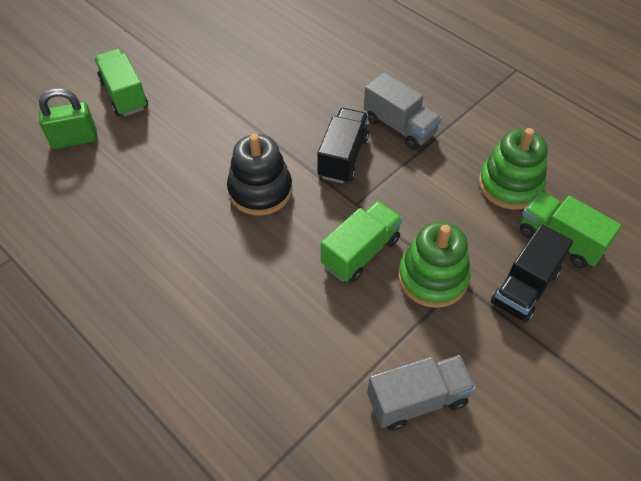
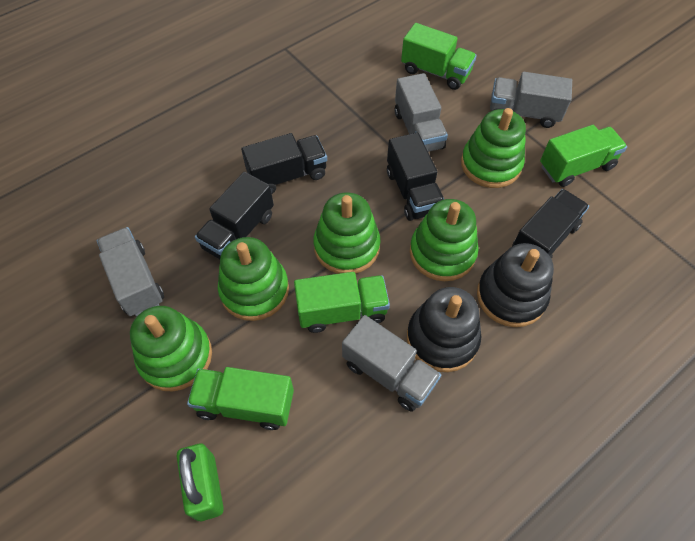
black stacking toy: [227,134,292,215] = 1 -> [407,287,481,372] [477,243,554,327] = 2
black truck: [317,108,369,184] [490,224,573,323] = 2 -> [195,172,274,259] [241,133,327,194] [387,133,444,221] [512,189,589,259] = 4
green stacking toy: [398,221,471,308] [479,128,547,210] = 2 -> [130,306,212,391] [218,237,289,321] [313,192,381,274] [410,199,479,281] [461,108,526,188] = 5
green truck: [94,49,148,116] [321,201,403,283] [520,191,622,268] = 3 -> [187,367,294,430] [294,272,390,333] [401,23,477,90] [540,125,627,187] = 4
grey truck: [364,72,441,150] [367,355,476,431] = 2 -> [97,227,164,316] [342,315,441,412] [395,73,448,152] [490,72,572,128] = 4

